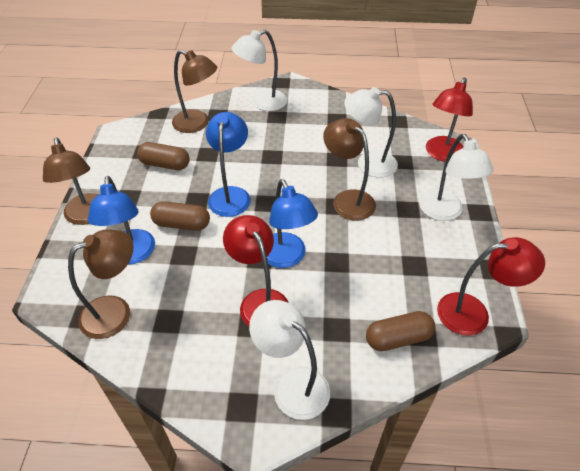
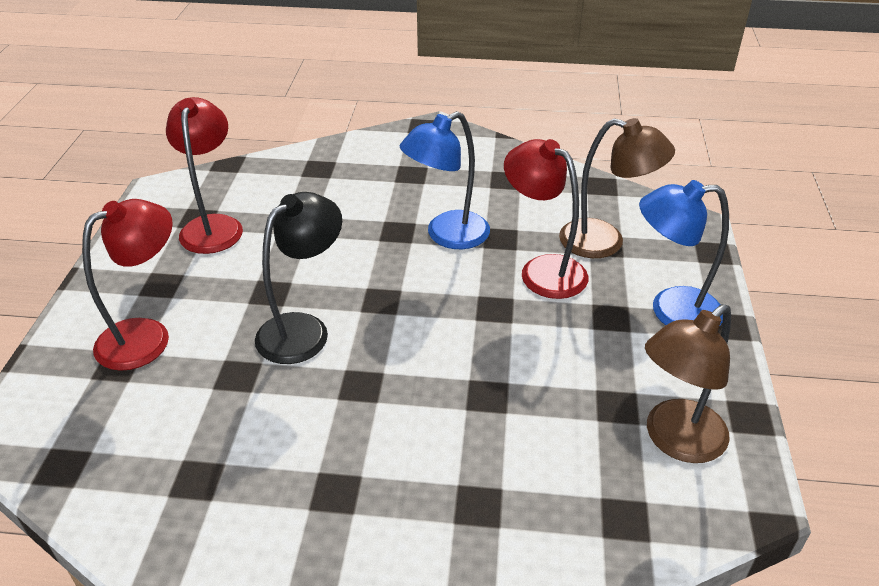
black lamp: none = 0 -> [255,192,342,364] = 1
blue lamp: [88,176,155,265] [206,112,250,217] [267,179,318,268] = 3 -> [400,111,490,249] [639,180,729,325] = 2
brown capsule: [137,142,190,170] [150,201,210,231] [366,311,435,351] = 3 -> none = 0
brown lamp: [43,138,99,225] [68,230,134,339] [172,50,217,133] [323,118,376,221] = 4 -> [559,118,675,258] [645,304,731,463] = 2
white lamp: [232,30,287,111] [249,300,330,420] [344,87,398,178] [419,134,493,221] = 4 -> none = 0

